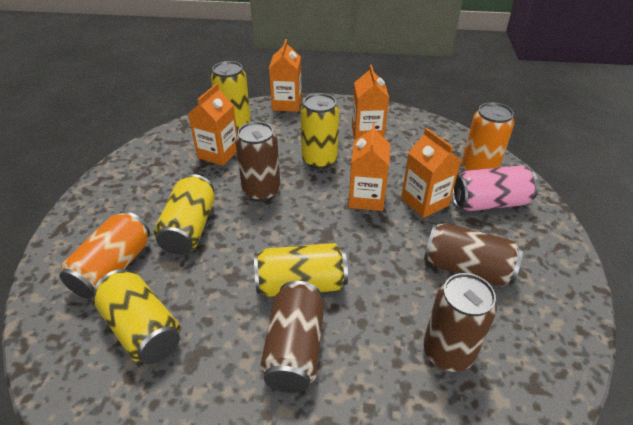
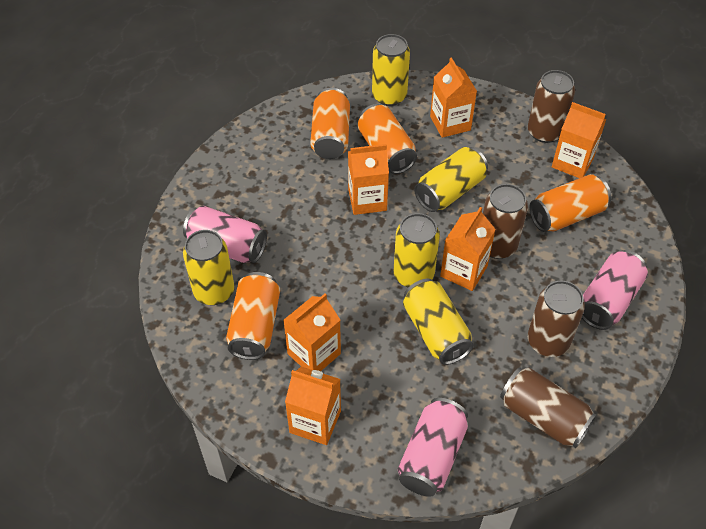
orange can: [59,211,150,299] [461,102,514,171] = 2 -> [226,272,280,360] [310,88,350,159] [358,104,417,174] [529,174,611,232] = 4
orange carton: [188,83,238,166] [269,39,302,112] [348,123,390,211] [352,65,389,140] [401,128,461,218] = 5 -> [283,294,341,371] [285,367,341,445] [348,144,389,215] [430,57,477,138] [440,207,496,291] [552,102,606,178] = 6
pink can: [452,165,539,211] = 1 -> [183,205,267,263] [398,398,468,497] [582,250,648,330] = 3

